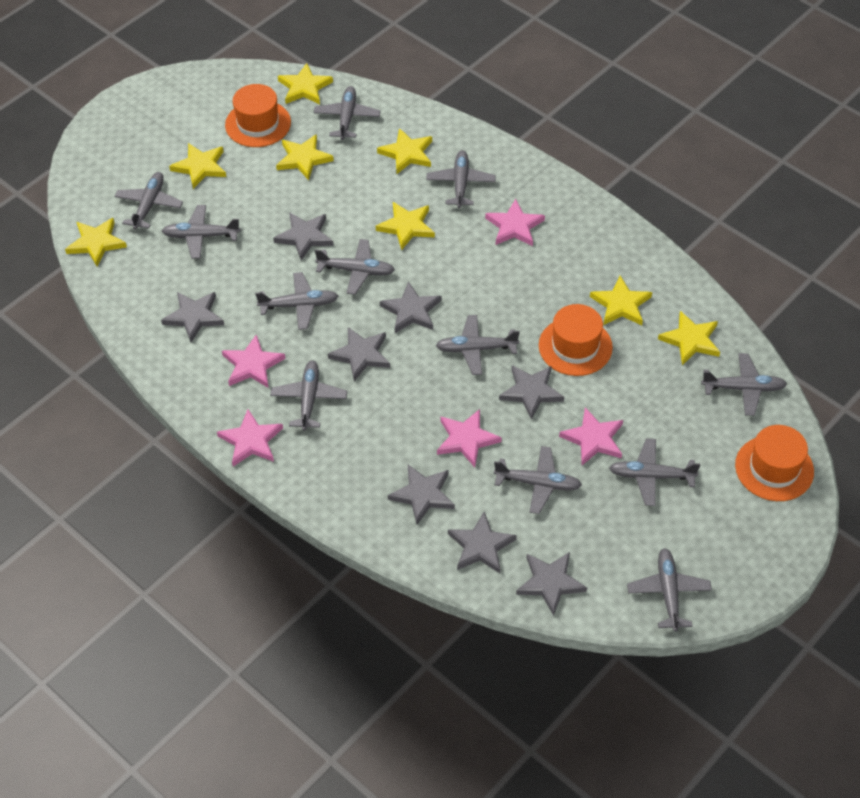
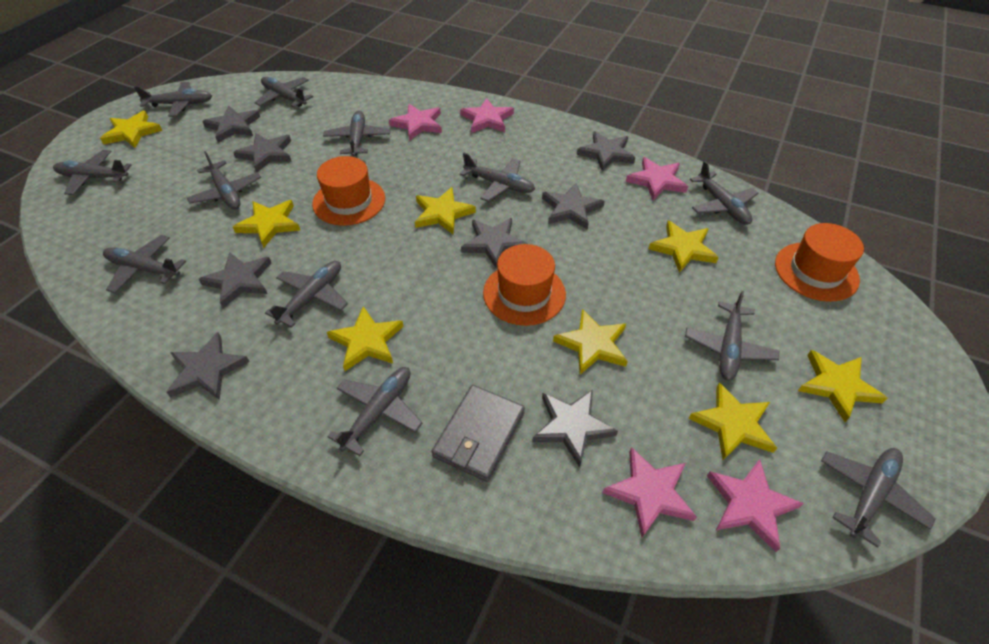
grey wallet: none = 0 -> [432,385,525,482] = 1

